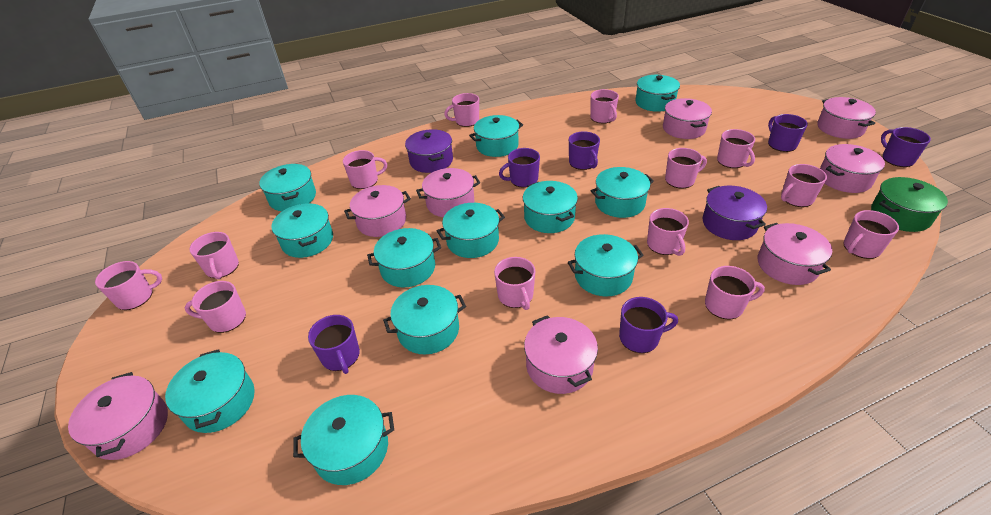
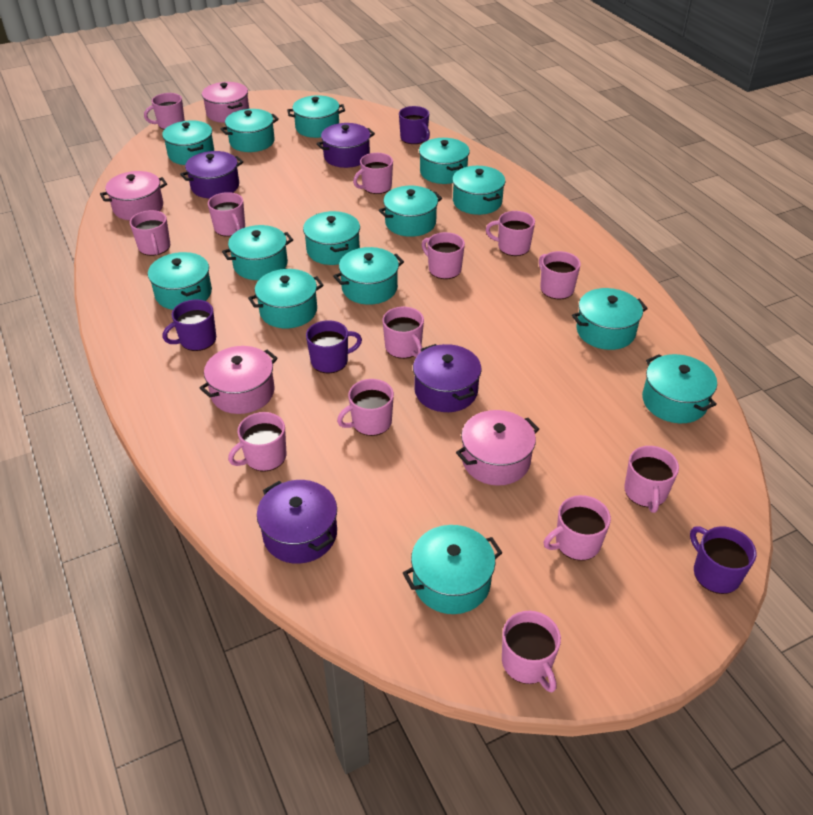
green pot: [871,177,948,232] = 1 -> none = 0
pink pot: [68,372,168,460] [344,185,411,237] [416,168,480,217] [524,315,598,394] [663,98,712,139] [758,223,832,285] [817,97,876,139] [820,144,885,193] = 8 -> [100,171,167,220] [200,346,278,414] [202,82,249,123] [456,410,539,486] = 4
purple mug: [308,315,360,374] [499,148,540,188] [569,131,600,170] [619,297,678,353] [768,114,808,152] [881,127,931,167] = 6 -> [162,299,216,351] [306,320,362,373] [399,106,430,144] [690,526,756,594] = 4
purple pot: [405,129,453,173] [703,186,767,240] = 2 -> [180,151,243,198] [257,480,337,564] [317,123,375,168] [413,344,482,412] = 4
turquoise pot: [165,349,255,433] [259,164,316,211] [271,203,333,258] [293,395,394,485] [367,228,441,287] [383,285,466,355] [437,203,505,258] [469,115,523,157] [523,181,578,233] [568,234,644,296] [591,167,654,218] [636,75,680,112] = 12 -> [148,252,212,310] [162,120,214,165] [220,109,279,152] [222,225,293,280] [248,269,324,328] [287,95,345,138] [303,211,360,265] [333,247,404,305] [379,186,442,237] [403,525,502,614] [419,138,470,184] [452,166,505,215] [572,288,648,350] [642,354,717,423] = 14

